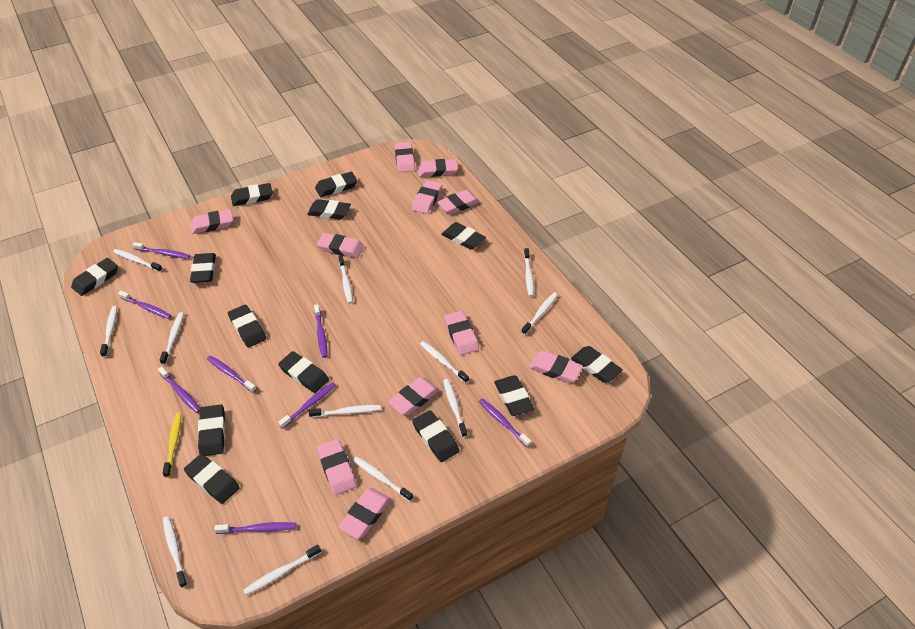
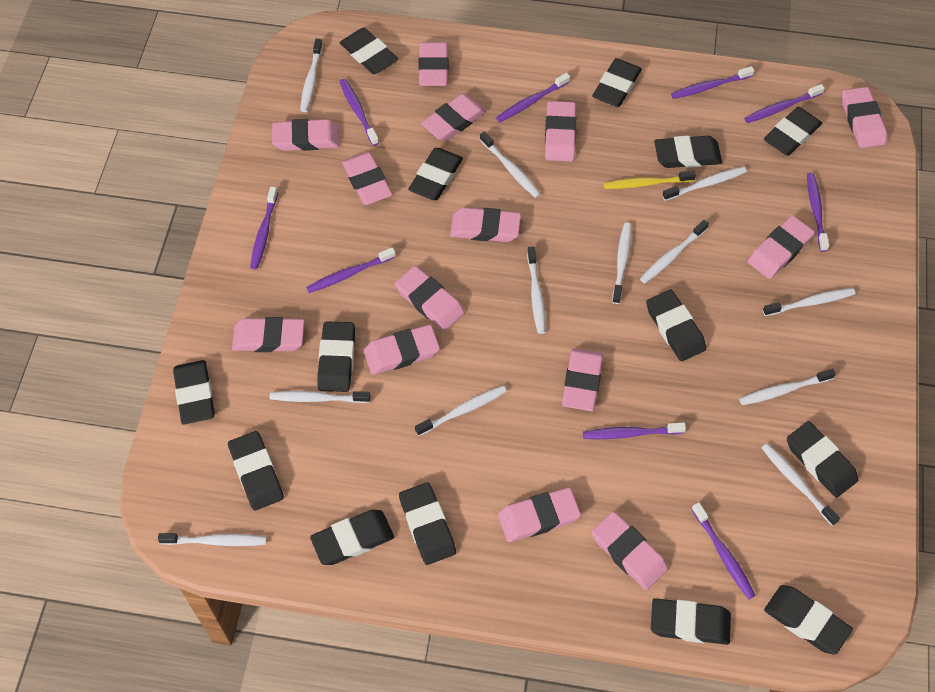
black eraser: [71,258,118,296] [184,454,240,504] [190,253,216,283] [198,404,225,456] [228,304,266,347] [231,183,273,206] [278,351,329,393] [307,199,351,220] [315,172,357,197] [412,410,459,462] [441,222,486,249] [494,375,534,416] [571,346,623,383] = 13 -> [173,360,215,425] [228,431,284,511] [310,510,394,565] [317,321,355,392] [340,28,398,74] [399,482,456,565] [408,148,463,200] [592,58,642,107] [646,290,706,361] [651,598,731,645] [654,136,722,168] [764,107,822,156] [764,585,853,654] [787,421,859,498] = 14
pink eraser: [190,209,233,234] [317,233,364,258] [317,439,357,495] [338,488,391,539] [388,377,439,416] [395,142,415,172] [412,180,442,214] [418,159,458,177] [437,190,480,215] [444,311,479,355] [529,351,583,383] = 11 -> [232,317,304,352] [272,119,340,151] [342,152,393,205] [364,325,440,375] [395,266,465,331] [418,42,449,86] [421,94,487,141] [450,207,521,242] [498,488,581,542] [545,101,577,161] [562,348,603,411] [592,512,668,590] [748,216,815,279] [842,87,887,148] = 14
purple toothbrush: [118,291,172,319] [132,242,190,259] [158,367,200,413] [207,355,257,393] [214,522,296,534] [278,382,336,429] [314,304,327,358] [479,398,531,448] = 8 -> [250,186,278,270] [306,247,396,293] [339,79,379,146] [496,73,570,122] [583,422,686,439] [671,66,754,99] [692,502,756,599] [744,84,825,123] [807,173,829,252] = 9

